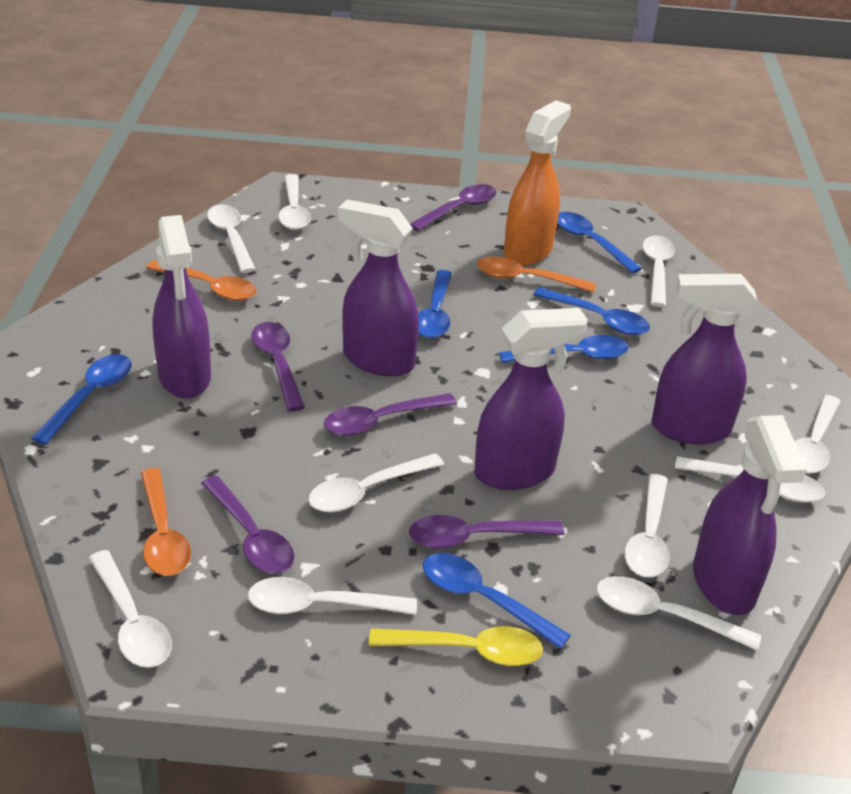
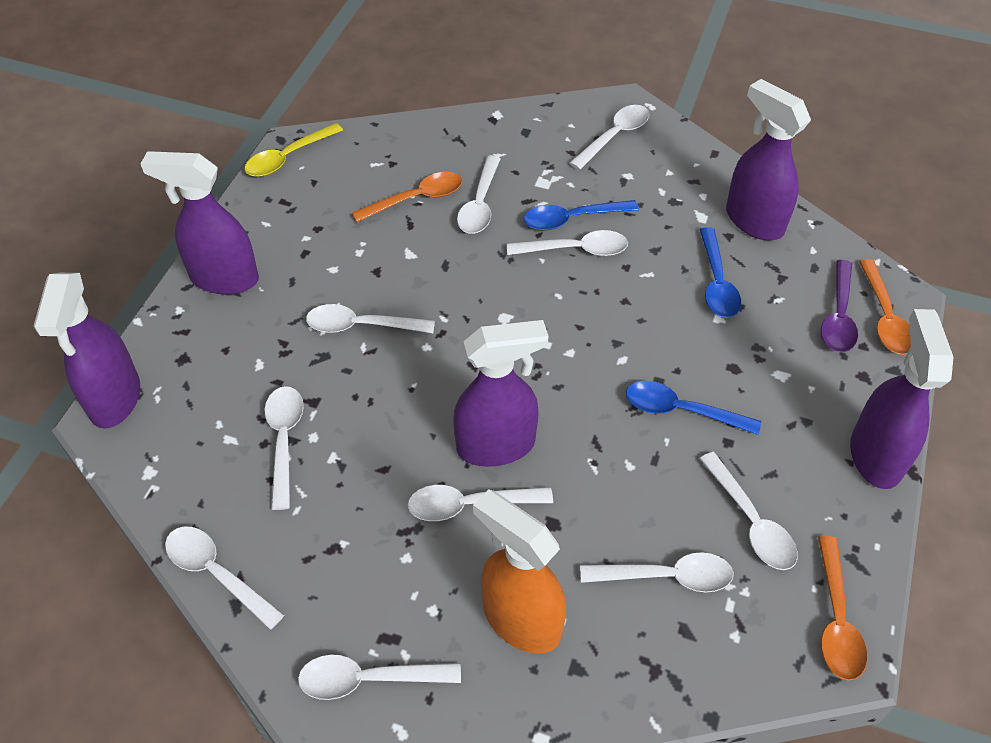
blue spoon: [31,354,131,445] [418,270,452,338] [423,553,571,649] [499,335,629,363] [533,287,650,335] [557,212,642,273] = 6 -> [524,200,639,231] [626,381,761,435] [700,227,741,318] = 3
purple spoon: [201,476,294,574] [251,322,305,411] [324,393,457,436] [409,515,564,548] [410,184,496,231] = 5 -> [821,260,858,352] = 1

